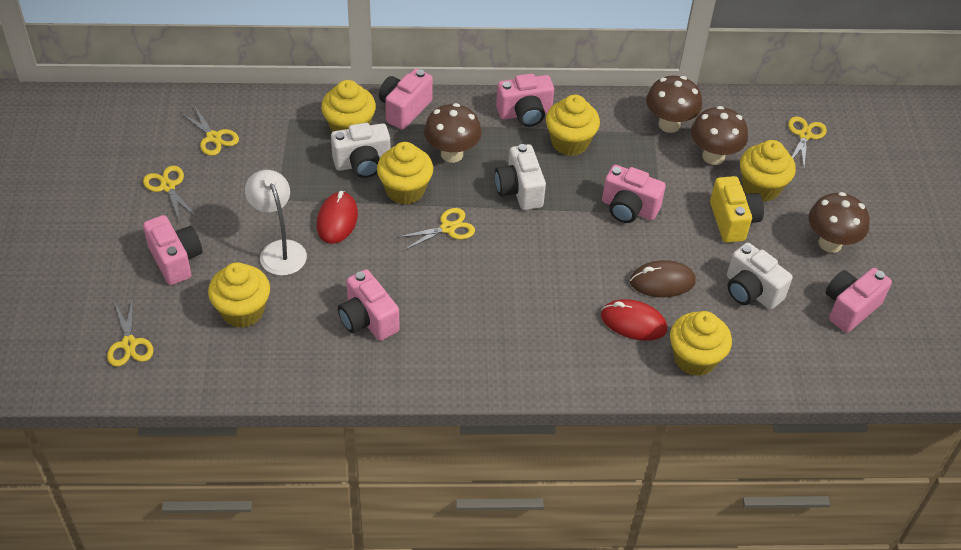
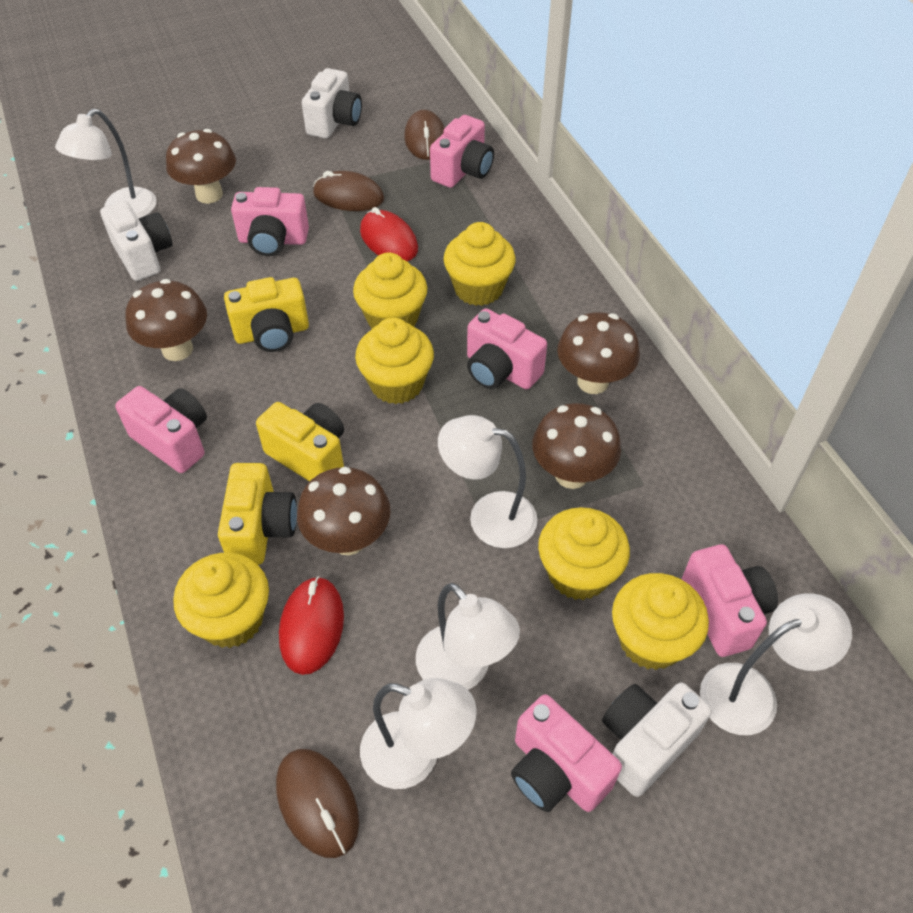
brown mouse: [630,260,696,297] = 1 -> [276,749,359,858] [313,171,384,211] [404,110,444,160] = 3
brown mushroom: [424,103,482,163] [646,76,702,133] [691,106,748,165] [808,192,870,253] = 4 -> [125,279,207,361] [166,129,236,204] [297,467,390,555] [532,403,621,489] [557,312,640,394] = 5
white lamp: [245,170,307,276] = 1 -> [55,109,157,219] [360,678,477,789] [416,583,520,690] [438,415,538,548] [700,593,852,735] = 5
yellow camera: [710,176,764,243] = 1 -> [218,463,297,565] [224,277,309,352] [256,402,344,481] = 3
yellow scissors: [107,298,153,366] [143,166,195,222] [181,106,239,156] [397,208,475,250] [788,116,827,167] = 5 -> none = 0

